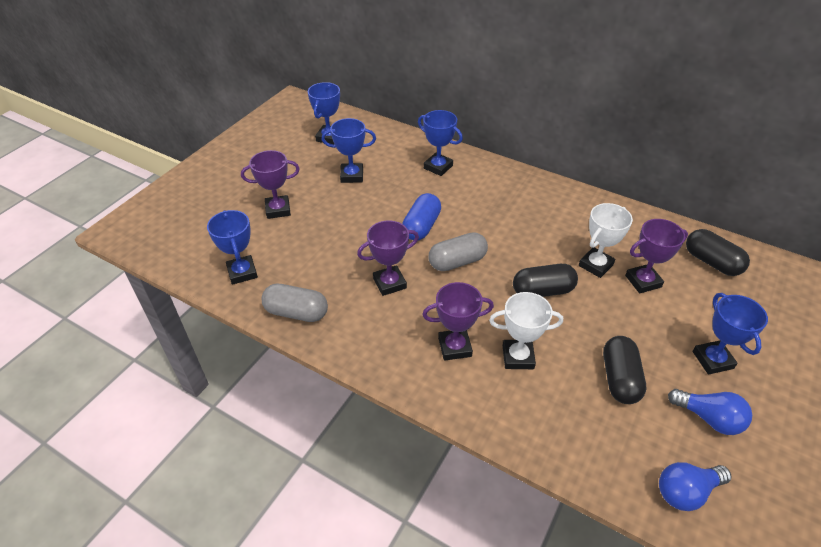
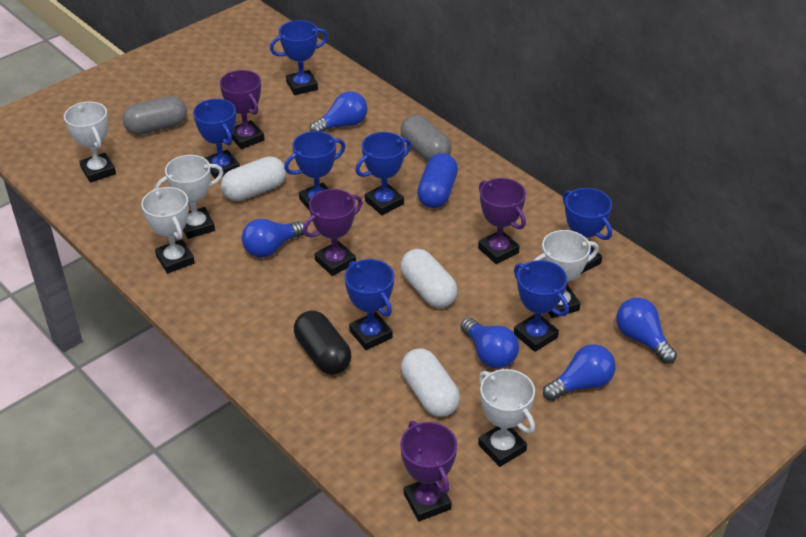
black capsule: [513,264,578,297] [603,336,646,404] [686,229,750,276] = 3 -> [294,311,351,375] = 1
blue light bulb: [659,462,731,511] [668,389,752,435] = 2 -> [242,219,304,258] [310,91,367,132] [460,318,519,369] [543,344,616,401] [616,298,677,364] = 5
blue trophy: [207,210,258,285] [308,82,340,144] [322,118,376,183] [418,110,463,176] [692,293,768,374] = 5 -> [193,99,240,179] [270,20,328,95] [284,131,346,211] [345,259,394,350] [355,132,411,215] [514,260,569,352] [563,188,612,274] = 7
white capsule: none = 0 -> [221,156,286,201] [400,249,458,308] [401,348,460,417] = 3
white trophy: [489,292,563,369] [579,203,633,278] = 2 -> [64,102,116,183] [141,187,195,274] [155,155,224,239] [478,369,535,467] [533,230,599,318] = 5

